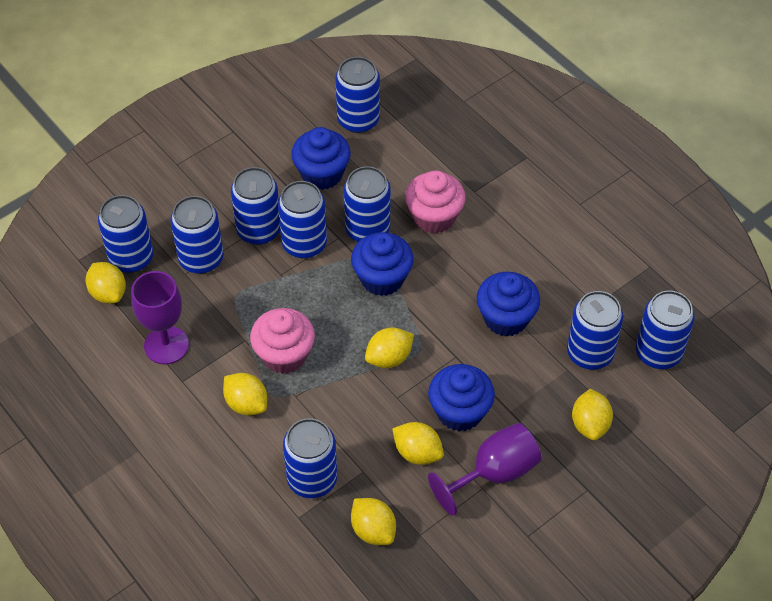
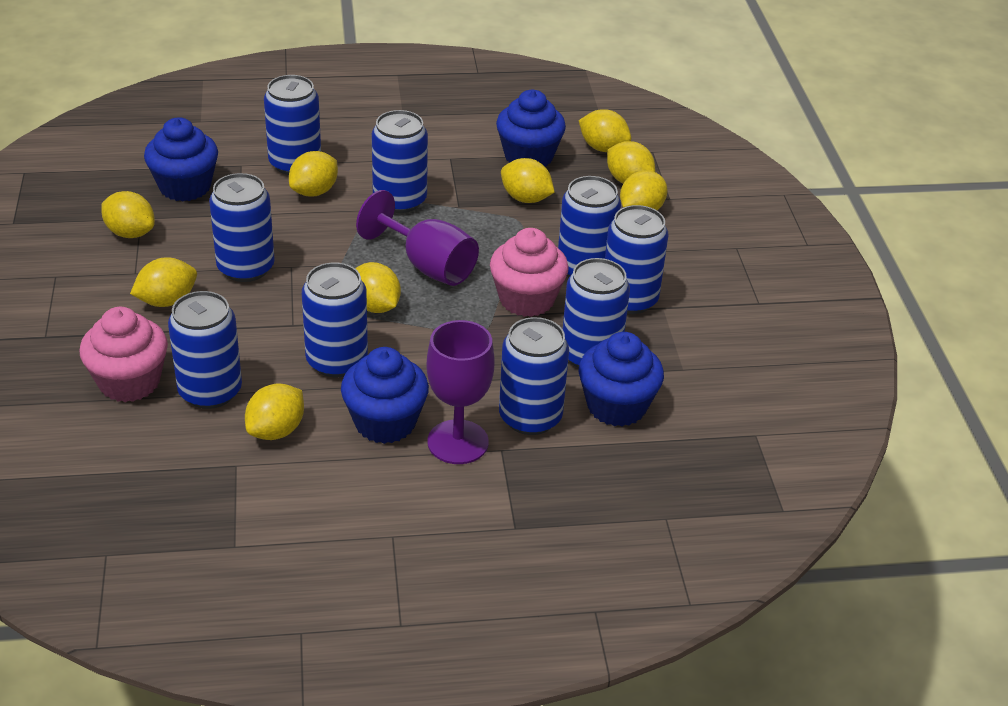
yellow lemon: [86,262,126,304] [223,373,267,416] [351,498,396,545] [365,327,414,368] [392,422,444,465] [572,389,613,440] = 6 -> [101,191,155,238] [130,257,197,307] [245,383,304,440] [289,151,338,196] [355,262,401,313] [501,158,555,203] [579,109,631,152] [607,141,655,183] [620,170,667,210] = 9

